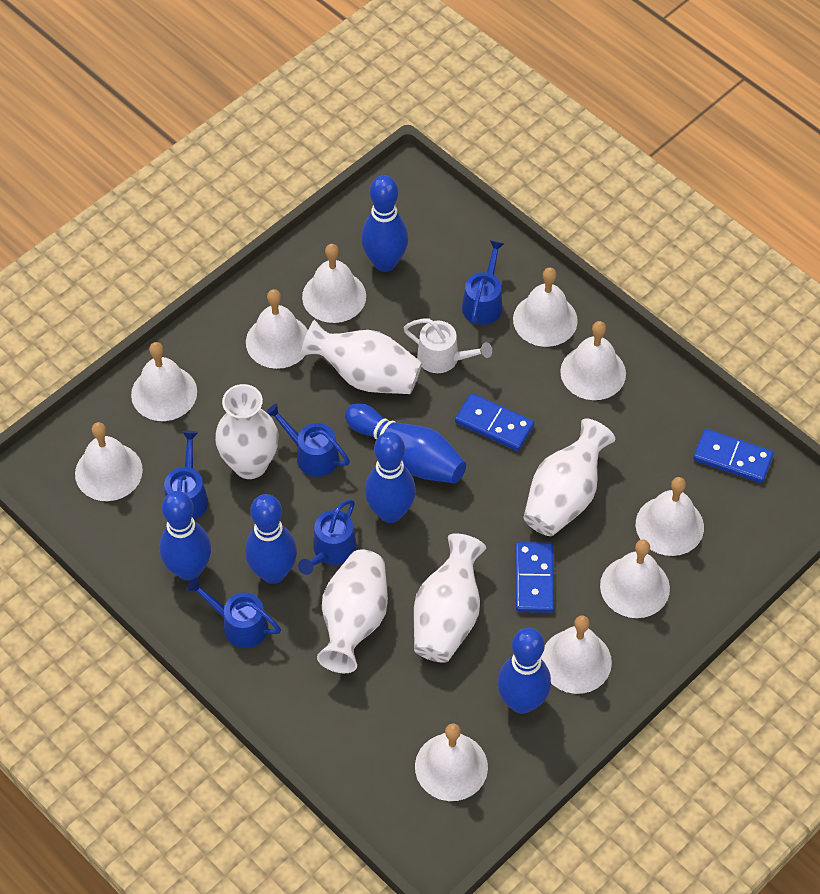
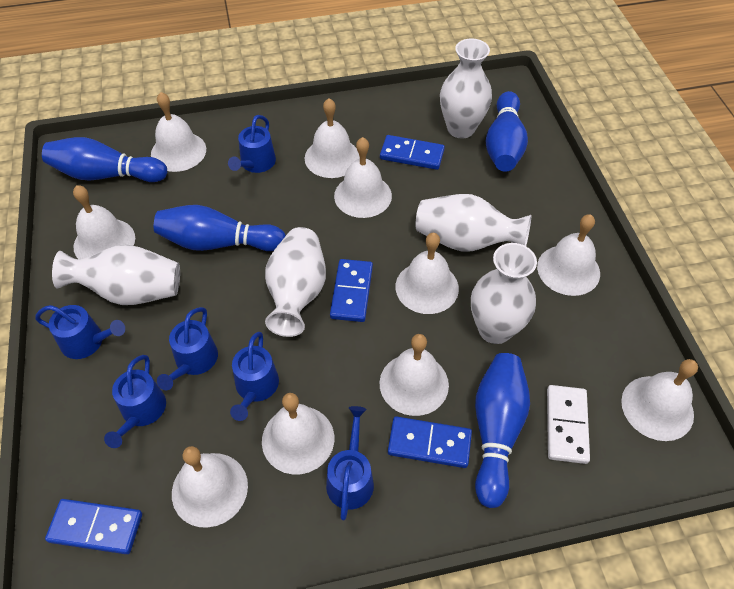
blue bowling pin: [159,491,211,581] [245,494,297,584] [345,403,466,483] [361,175,408,272] [365,432,416,523] [497,628,551,714] = 6 -> [42,137,167,182] [154,205,286,251] [475,353,530,508] [486,91,528,172] = 4
blue domino: [455,393,534,451] [515,542,554,613] [693,429,774,483] = 3 -> [45,499,142,554] [330,259,373,322] [380,135,445,170] [388,416,472,468] = 4
blue watering can: [164,431,208,520] [186,577,281,648] [266,403,350,477] [298,499,357,575] [462,240,505,325] = 5 -> [35,305,125,359] [104,355,166,448] [157,307,218,390] [228,115,276,173] [230,332,279,421] [326,406,374,520] = 6
white domino: none = 0 -> [547,385,590,464] = 1
white watering can: [403,319,492,373] = 1 -> none = 0

